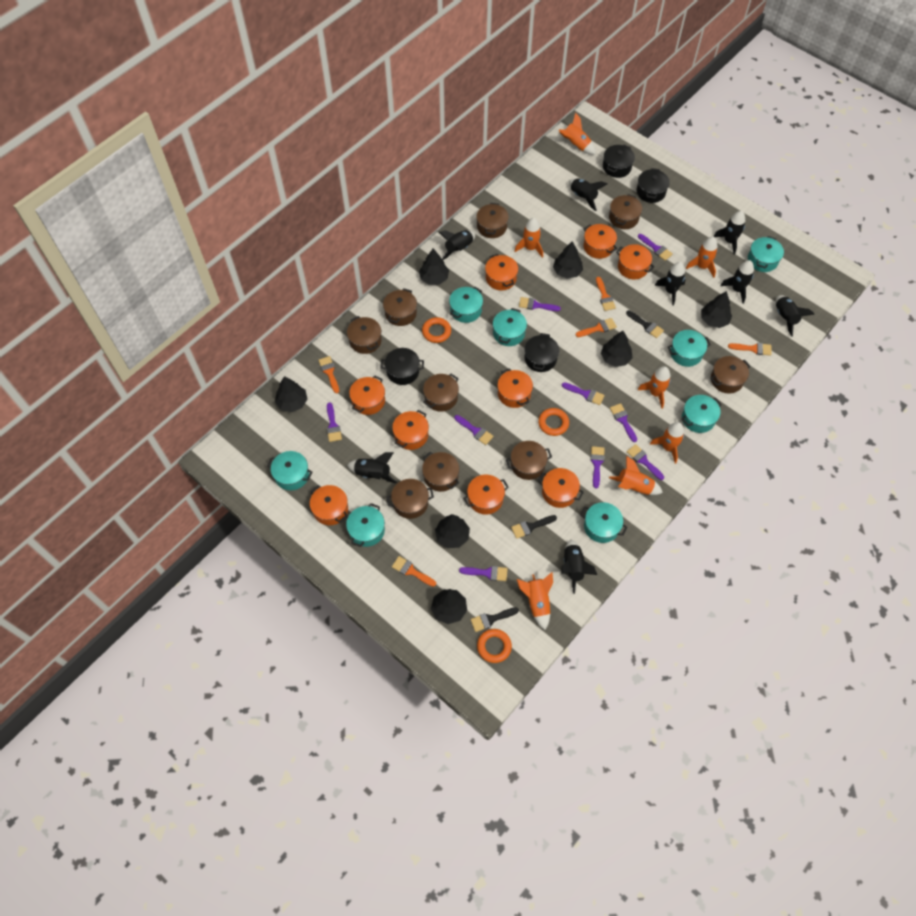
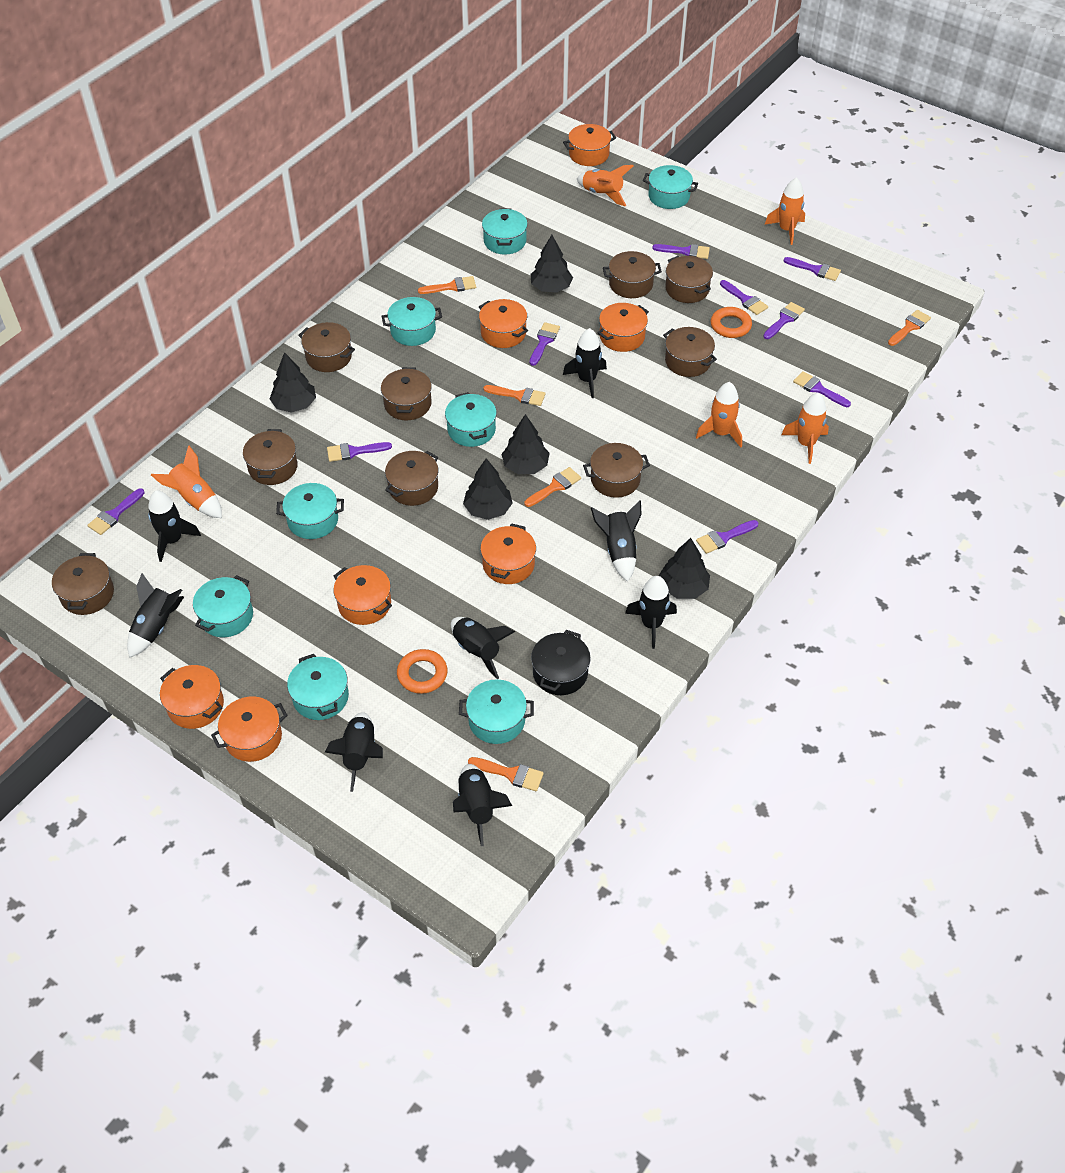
black brush: [471,607,519,632] [511,515,557,539] [626,310,664,338] = 3 -> none = 0
black pot: [380,348,424,385] [524,333,559,372] [603,144,635,178] [637,168,670,203] = 4 -> [531,630,591,695] = 1
black tree: [275,376,307,412] [419,248,449,285] [431,589,467,624] [435,514,470,548] [553,241,583,279] [601,331,632,367] [701,291,732,328] = 7 -> [270,352,316,413] [463,458,513,520] [502,414,550,474] [530,235,573,293] [659,538,710,599] = 5
orange pot: [310,485,348,525] [349,375,385,415] [392,410,429,450] [463,475,509,514] [485,254,518,291] [497,368,533,408] [538,468,584,508] [584,224,617,259] [616,244,655,279] = 9 -> [160,665,224,729] [211,697,288,762] [333,565,392,625] [479,299,528,348] [480,523,536,584] [563,124,616,166] [598,303,649,352] = 7
orange ring: [422,317,451,343] [477,629,512,663] [538,408,569,436] = 3 -> [397,649,448,694] [711,307,752,338] = 2
orange rocket: [514,218,543,258] [517,572,553,630] [559,113,596,155] [609,456,663,495] [638,366,671,409] [650,422,684,464] [686,237,718,278] = 7 -> [151,445,222,518] [577,165,633,206] [696,382,742,448] [764,177,805,245] [781,393,829,464] = 5

